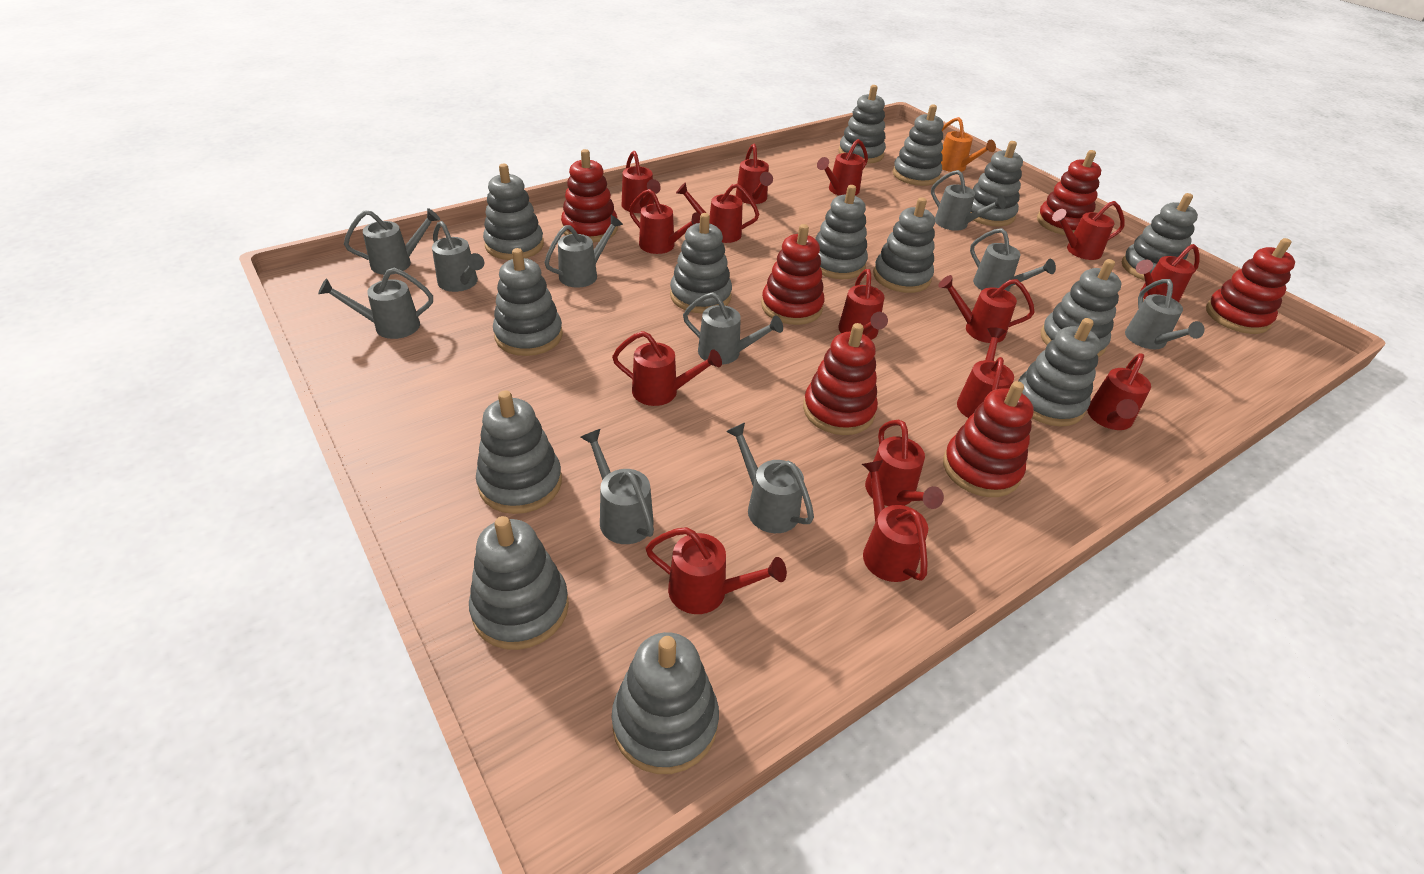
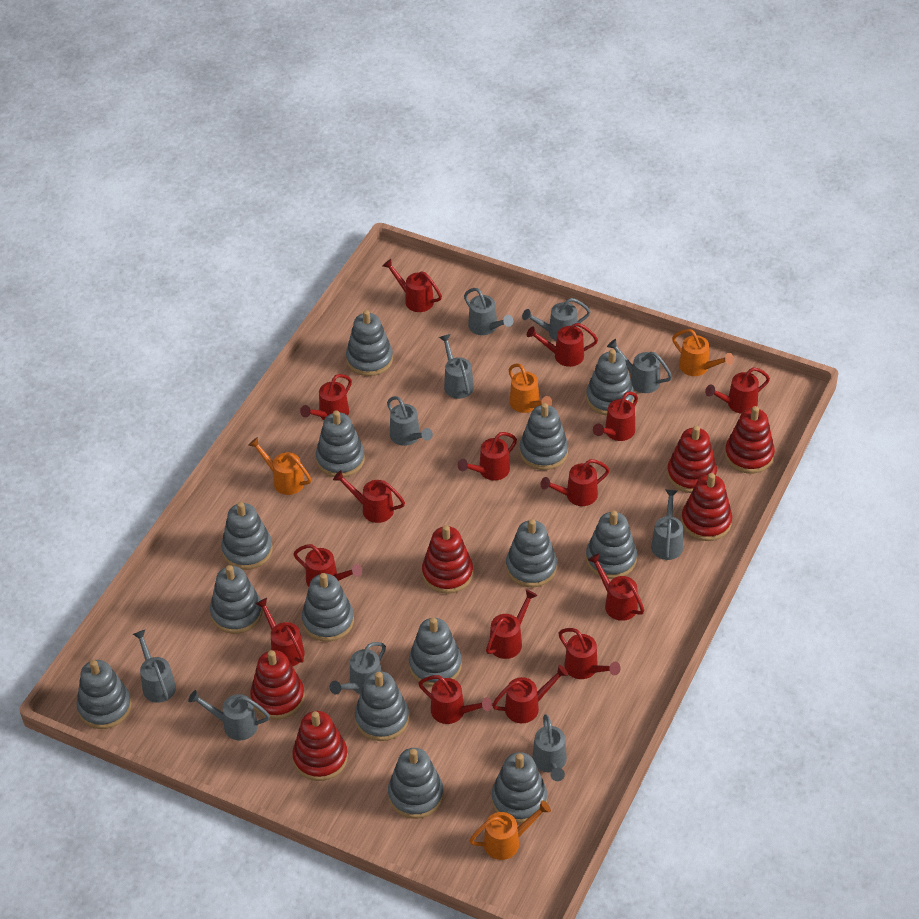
orange watering can: [941,117,996,172] = 1 -> [248,437,311,495] [470,800,551,860] [508,363,552,413] [672,329,734,376] = 4

